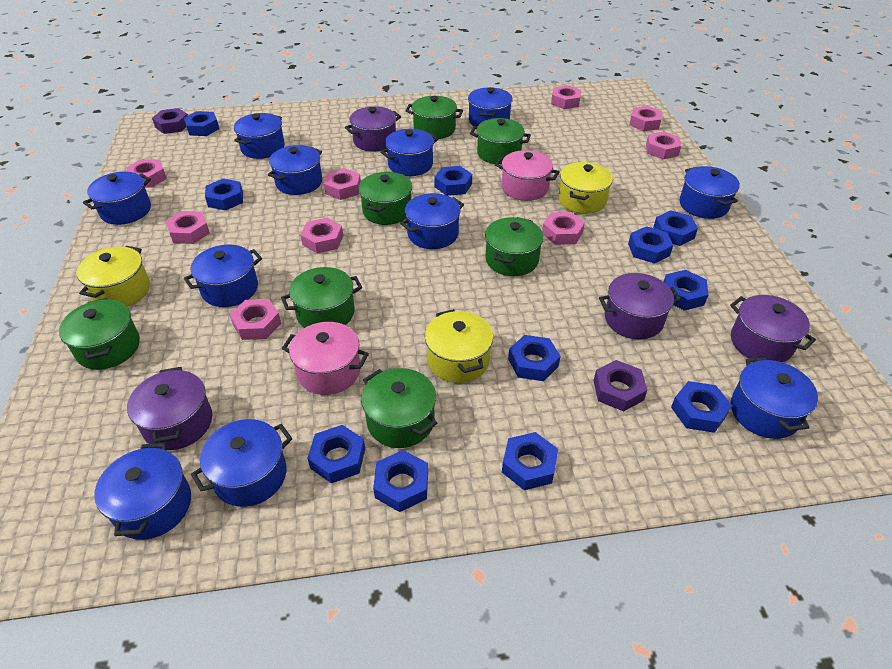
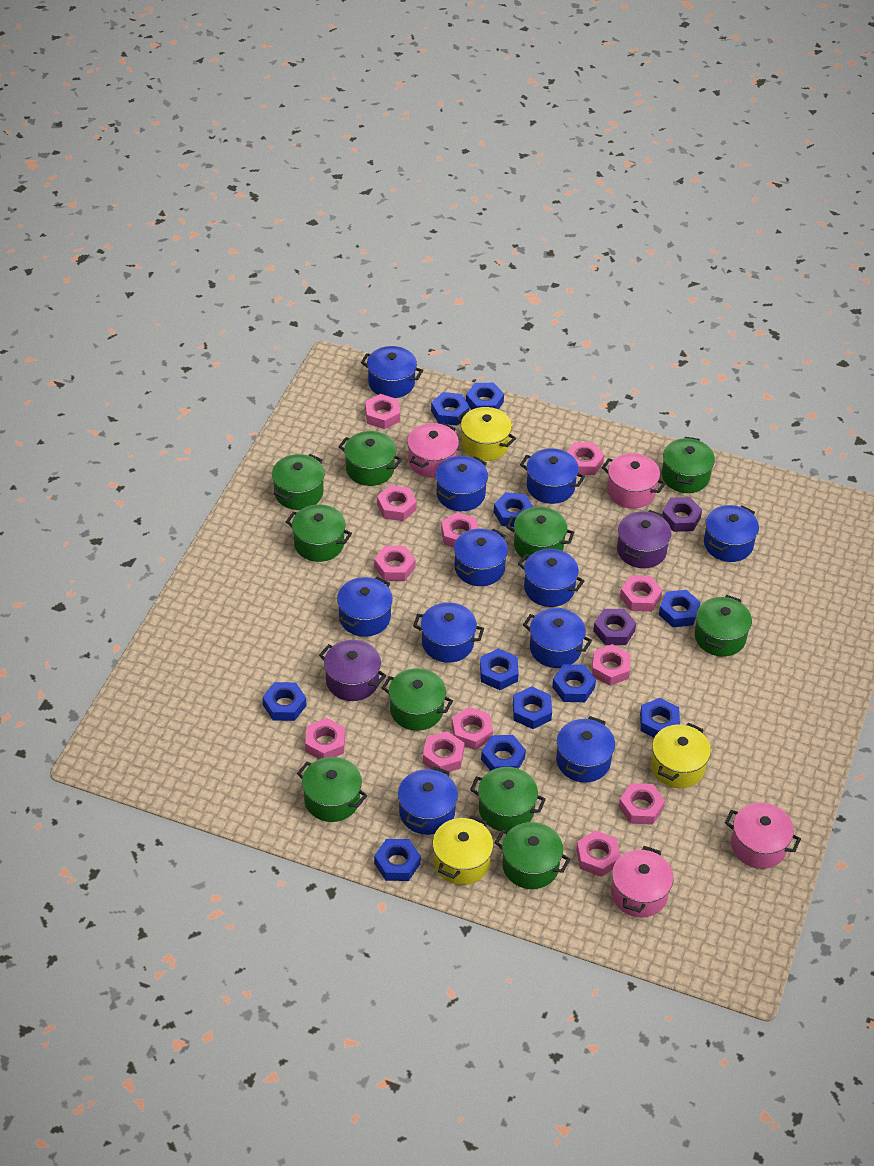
green pot: [59,298,140,370] [281,267,362,328] [358,172,412,225] [361,368,437,448] [406,96,463,139] [470,118,531,165] [485,217,544,276] = 7 -> [272,454,325,510] [286,504,352,562] [297,757,367,822] [338,431,402,486] [382,668,453,731] [470,767,546,831] [495,822,570,889] [506,507,574,560] [662,437,715,493] [695,595,752,657] = 10
pink nut: [126,159,167,188] [166,211,210,244] [230,299,281,340] [300,218,343,253] [324,168,361,200] [542,212,585,245] [551,85,581,109] [629,106,662,131] [646,131,681,160] = 9 -> [305,718,345,759] [365,394,400,429] [374,546,416,581] [377,485,417,521] [423,731,464,772] [441,512,478,548] [452,707,493,750] [567,442,604,475] [576,830,620,877] [592,644,631,686] [619,783,665,825] [620,575,662,612] = 12
pink pot: [282,322,369,395] [495,150,560,201] = 2 -> [407,423,459,478] [602,453,666,509] [611,846,674,917] [725,803,801,869] = 4
purple pot: [127,367,212,450] [345,106,401,152] [599,273,681,339] [730,295,816,362] = 4 -> [319,640,386,701] [617,510,672,568] = 2

